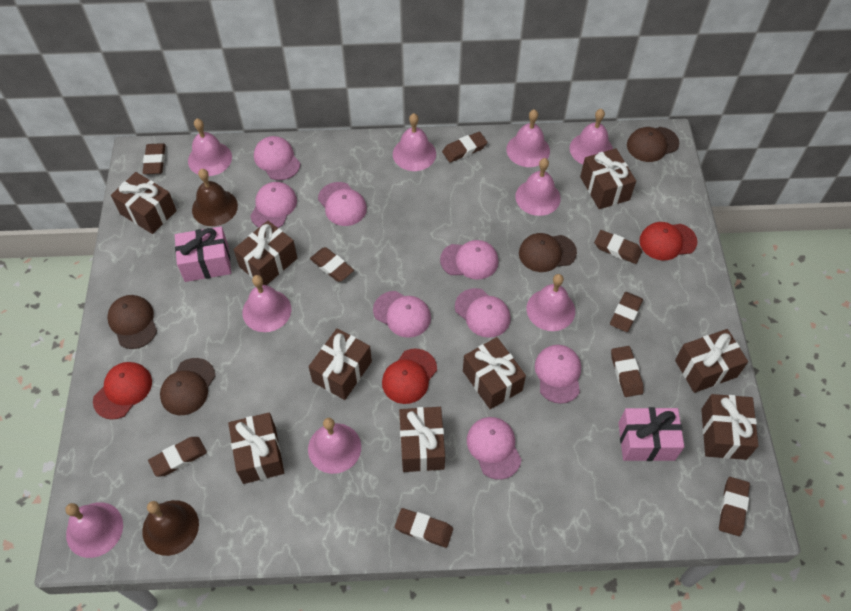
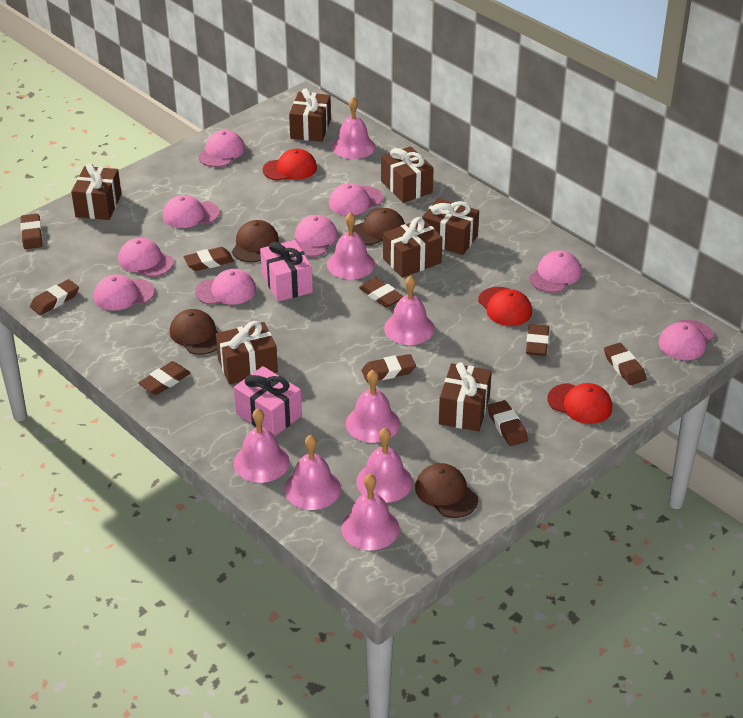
brown bell: [142,500,199,556] [192,169,238,226] = 2 -> none = 0
brown gift: [111,172,177,234] [228,412,284,484] [233,221,297,285] [309,328,372,400] [399,407,445,472] [463,337,526,409] [580,148,636,209] [675,329,748,393] [701,394,759,460] = 9 -> [71,163,122,220] [216,321,278,384] [289,88,331,142] [381,146,434,203] [383,217,443,278] [422,198,479,255] [439,362,492,431] = 7
pink bell: [65,502,123,558] [188,119,232,176] [242,275,291,332] [308,418,361,474] [393,113,436,171] [506,109,550,167] [515,158,561,216] [527,274,575,331] [569,109,613,164] = 9 -> [234,408,290,483] [284,435,341,510] [327,212,375,279] [332,97,375,159] [341,474,399,550] [346,370,400,443] [356,428,413,503] [384,275,435,345] = 8
pink cap: [250,182,297,228] [254,136,300,180] [318,182,367,226] [373,291,431,338] [440,240,499,280] [455,288,511,338] [467,417,522,480] [535,345,581,404] = 8 -> [94,274,155,311] [118,238,174,277] [163,195,220,228] [195,269,256,305] [198,130,245,167] [295,215,338,257] [329,183,383,216] [529,250,582,293] [659,320,714,360] = 9

